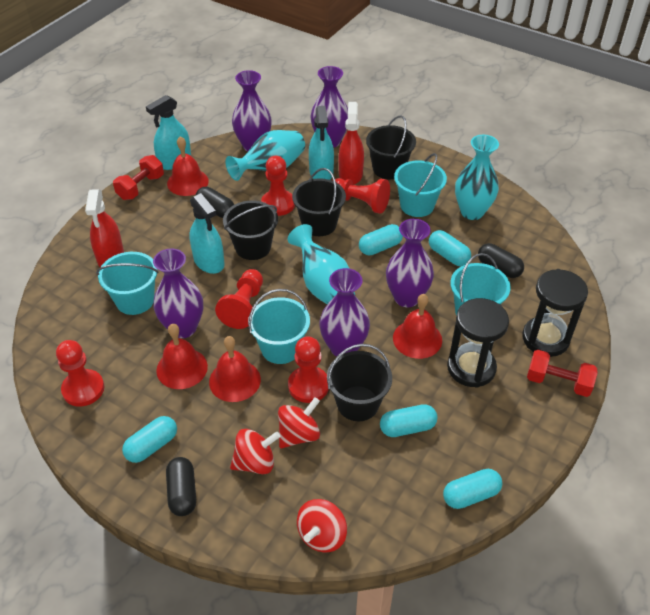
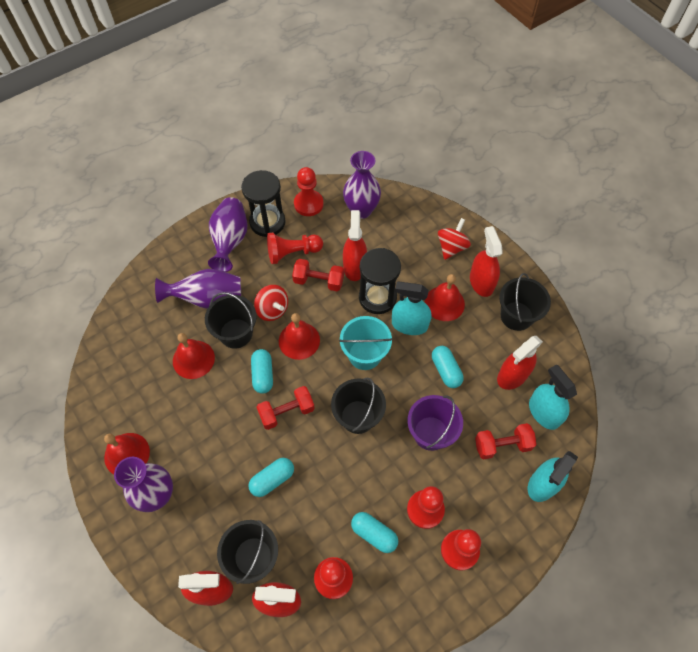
black capsule: [166,457,196,516] [196,187,234,218] [478,243,524,278] = 3 -> none = 0
purple bucket: none = 0 -> [408,395,463,451] = 1
purple vase: [153,248,203,338] [232,70,272,151] [311,66,348,148] [319,268,370,357] [386,219,434,307] = 5 -> [114,457,173,512] [155,269,241,309] [208,197,248,272] [343,151,381,219] = 4
red dumbbell: [113,155,164,200] [527,350,597,397] = 2 -> [257,386,315,430] [292,259,344,291] [475,423,536,459] = 3
red spinning top: [230,429,280,474] [278,397,320,448] [297,499,347,552] = 3 -> [254,285,288,321] [438,218,471,260] = 2
red spray bottle: [85,189,124,267] [339,102,364,185] = 2 -> [178,571,233,606] [252,582,301,617] [343,210,367,281] [470,226,503,297] [497,336,543,390] = 5
turquoise bucket: [96,252,159,315] [248,289,310,364] [394,153,447,217] [450,253,511,316] = 4 -> [339,316,393,370] = 1
turquoise capsule: [122,416,177,463] [359,224,403,255] [380,404,438,437] [429,230,471,266] [443,469,502,509] = 5 -> [248,458,294,497] [251,349,273,394] [351,512,398,553] [432,346,463,388] = 4
turquoise vase: [225,130,305,181] [288,224,355,304] [455,135,499,220] = 3 -> none = 0

